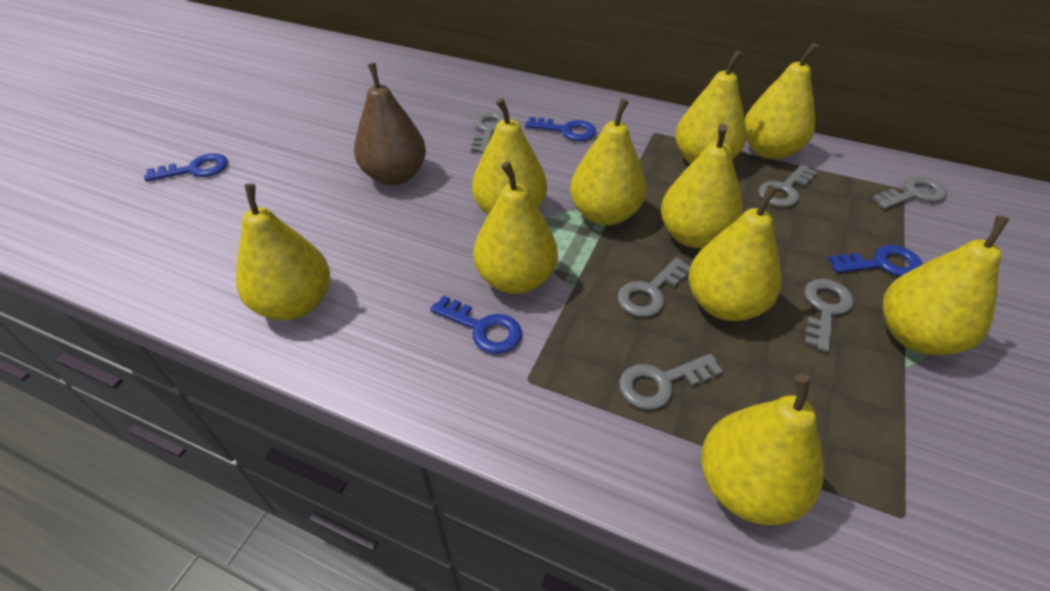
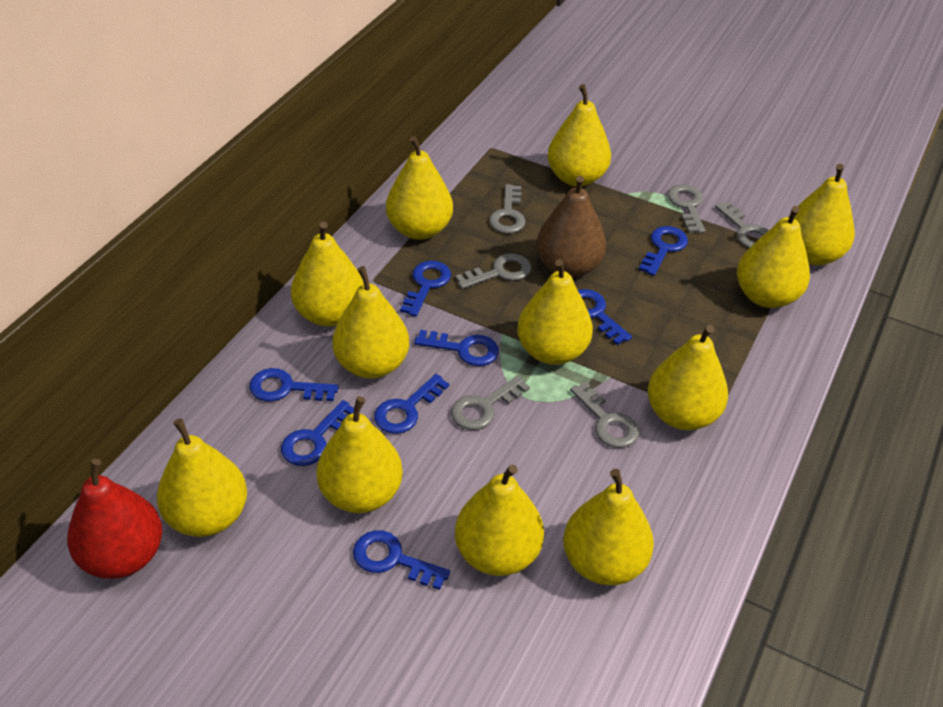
blue key: [144,153,228,182] [430,295,522,354] [525,117,596,141] [829,245,923,277] = 4 -> [250,368,339,402] [281,400,354,466] [353,530,450,590] [374,374,449,434] [400,261,451,317] [414,330,499,366] [578,289,632,345] [639,226,688,276] = 8
red pear: none = 0 -> [67,459,162,579] = 1
yellow pear: [236,183,330,320] [472,98,547,215] [473,161,558,294] [570,99,646,225] [661,124,742,248] [675,50,746,164] [689,185,782,321] [701,374,824,525] [745,43,819,159] [882,215,1010,355] = 10 -> [157,418,247,537] [291,222,364,327] [316,396,403,513] [332,266,409,379] [386,136,453,240] [455,464,544,576] [517,259,593,365] [547,84,611,187] [563,469,654,585] [648,325,728,430] [737,206,810,308] [789,164,855,265] = 12

